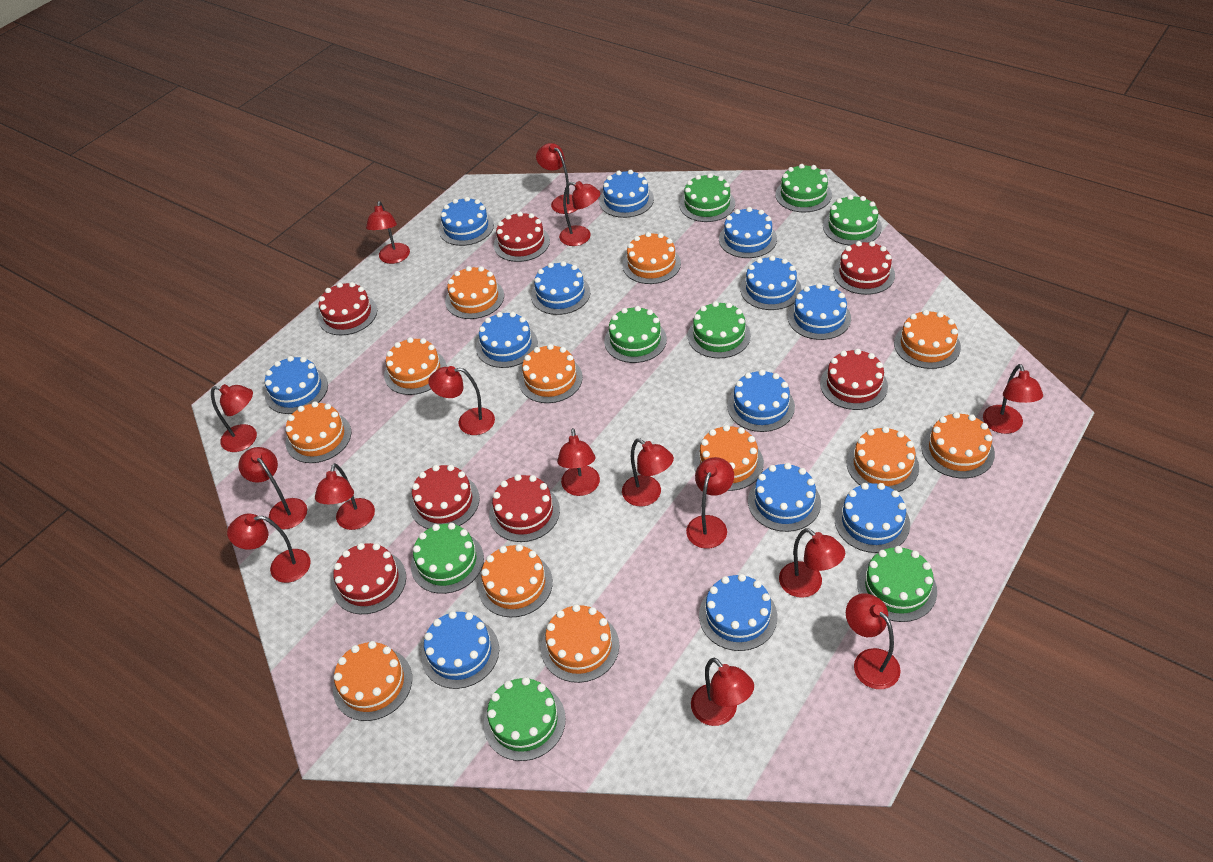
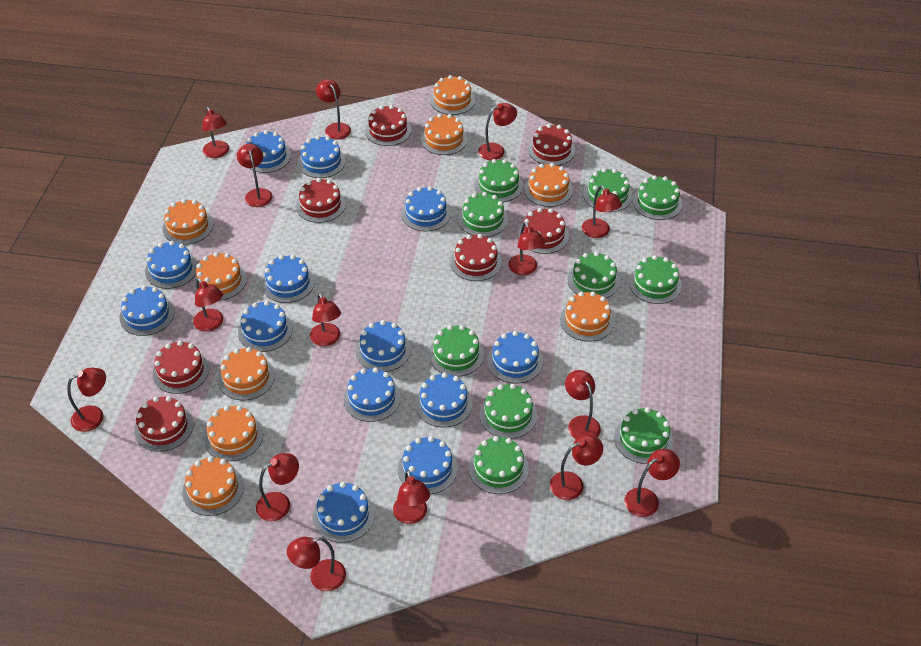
green cake: [411,523,484,594] [483,677,566,761] [604,306,667,363] [680,173,735,222] [688,301,751,358] [775,164,832,213] [823,195,882,245] [858,546,937,622] = 8 -> [429,325,484,377] [458,192,508,237] [469,436,529,494] [474,159,523,202] [479,384,537,439] [567,252,620,298] [583,168,632,212] [614,407,673,464] [629,255,682,304] [633,176,682,220] = 10
orange cake: [285,401,351,463] [333,641,412,721] [384,337,447,395] [445,266,504,319] [478,544,553,617] [519,344,583,403] [541,604,619,683] [622,232,681,284] [694,425,764,491] [847,426,919,492] [894,310,961,369] [922,412,995,478] = 12 -> [162,199,214,245] [182,456,244,516] [194,252,247,300] [204,405,263,461] [218,347,275,400] [421,114,468,155] [430,75,475,115] [524,163,573,207] [560,292,614,341] = 9

